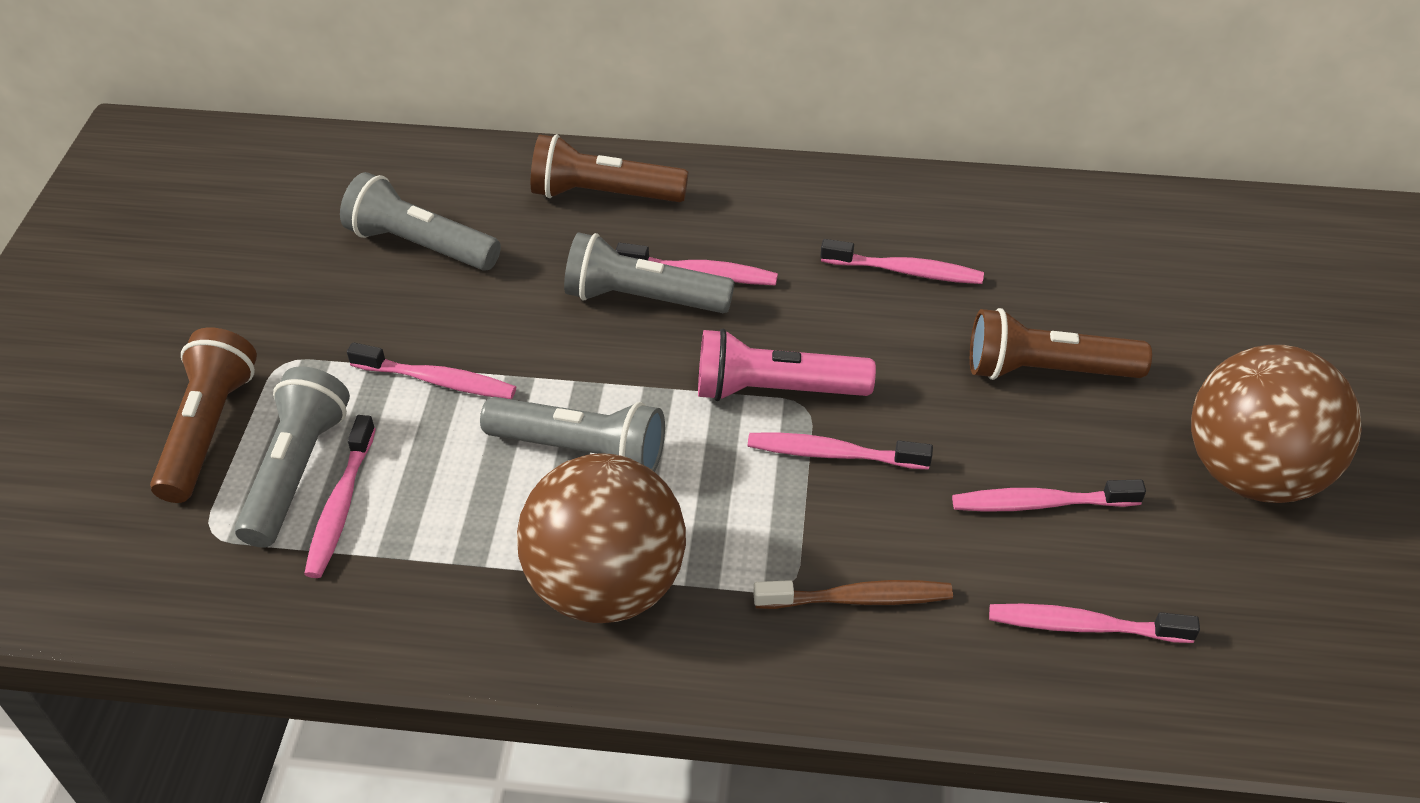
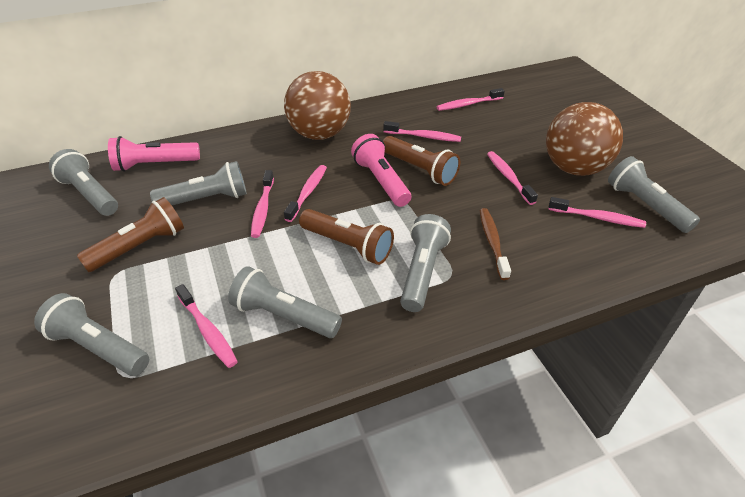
grey flashlight: [235,366,350,548] [340,172,501,271] [480,397,665,472] [564,232,735,313] = 4 -> [34,293,149,376] [49,149,118,216] [150,161,247,205] [228,266,342,338] [400,214,451,312] [608,156,700,233] = 6
pink flashlight: [698,329,876,401] = 1 -> [108,136,200,172] [351,134,411,207] = 2

